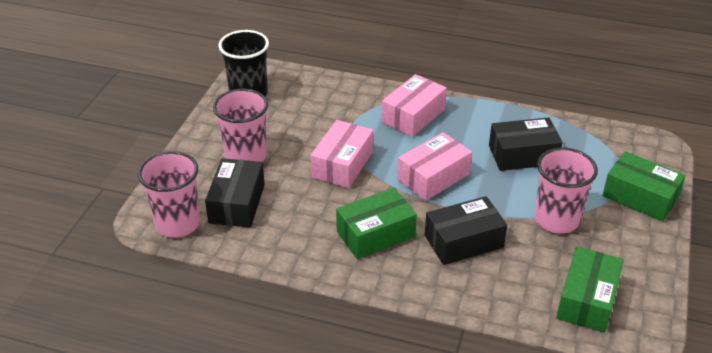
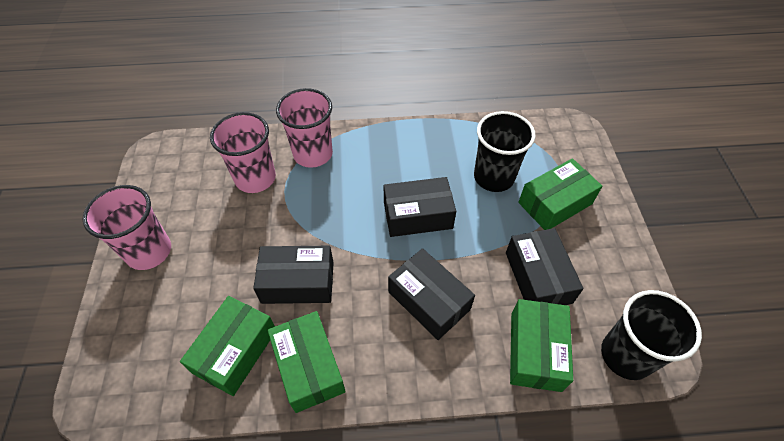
black box: [205,158,265,228] [425,196,507,265] [489,117,563,171] = 3 -> [253,246,334,304] [384,177,456,237] [388,248,475,340] [506,228,583,305] = 4
black cup: [218,30,269,96] = 1 -> [474,111,535,192] [601,290,702,380] = 2
green box: [336,188,417,259] [556,247,624,333] [602,151,686,221] = 3 -> [180,296,275,396] [268,311,346,413] [510,299,573,392] [518,158,602,230] = 4
pink box: [311,120,373,188] [382,74,447,137] [397,132,472,201] = 3 -> none = 0

